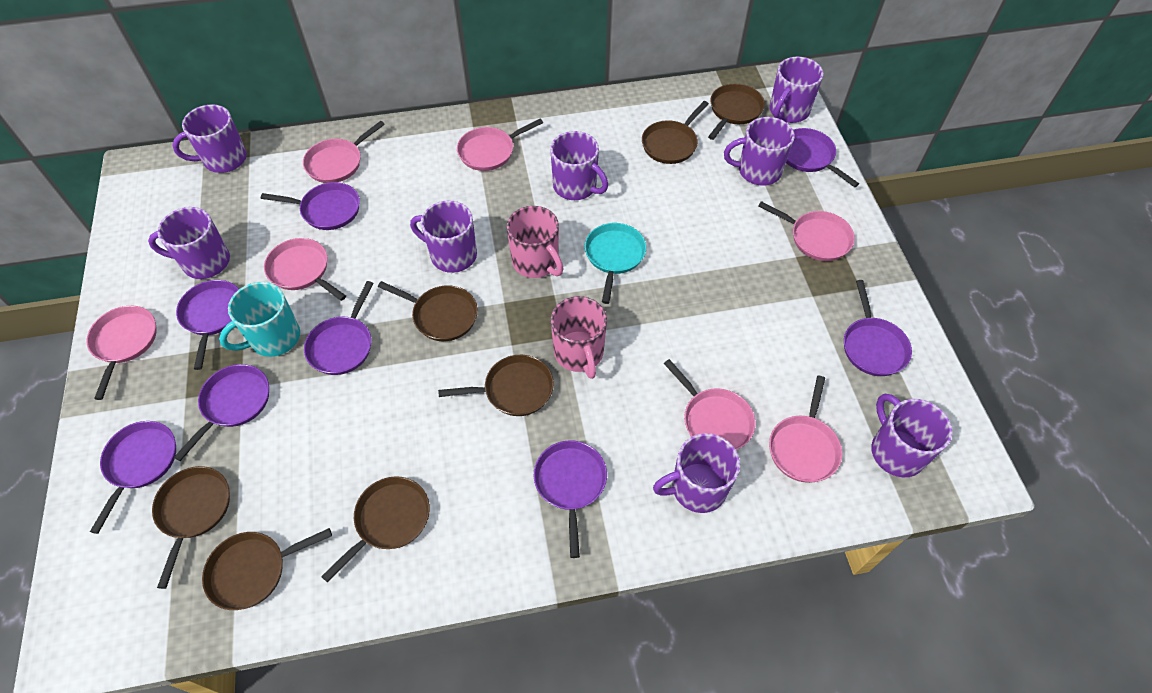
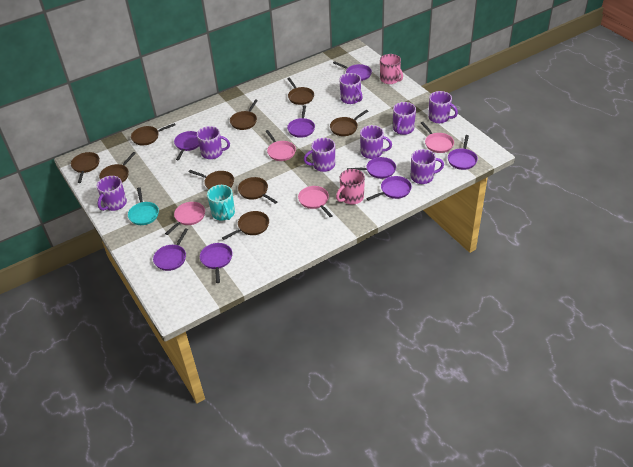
brown pan: [152,466,230,589] [202,528,332,610] [321,476,430,582] [378,281,478,341] [438,355,554,416] [642,101,709,164] [708,84,765,140] = 7 -> [71,152,100,183] [99,152,136,183] [131,123,175,146] [189,170,234,190] [222,211,269,240] [230,99,258,130] [238,177,277,204] [287,77,314,105] [330,110,368,136] = 9
pink pan: [87,305,157,400] [264,238,346,301] [303,121,385,183] [457,119,543,171] [664,359,756,450] [758,201,855,261] [769,376,842,483] = 7 -> [165,202,205,235] [265,130,296,161] [298,186,333,217] [421,122,454,153] = 4

